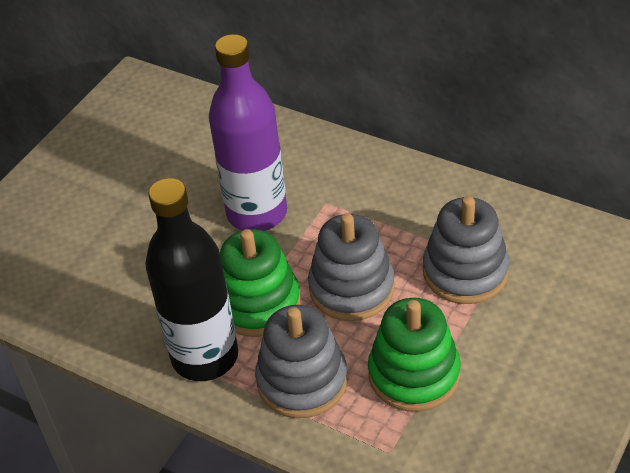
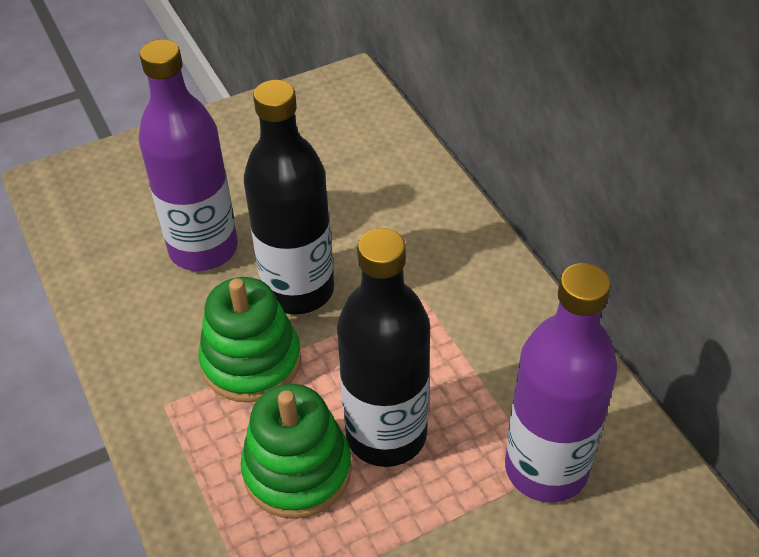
black bottle: [145,178,238,381] = 1 -> [244,80,334,314] [337,228,430,467] = 2
grey stacking toy: [255,305,348,418] [308,213,395,321] [423,196,510,304] = 3 -> none = 0
purple bottle: [209,34,287,231] = 1 -> [139,39,238,271] [505,263,618,503] = 2

